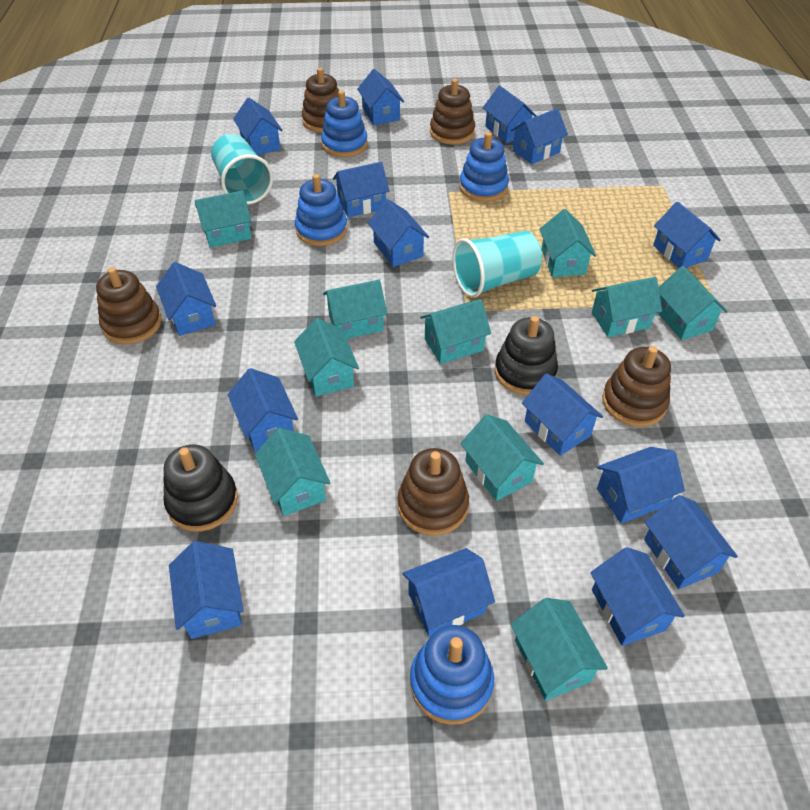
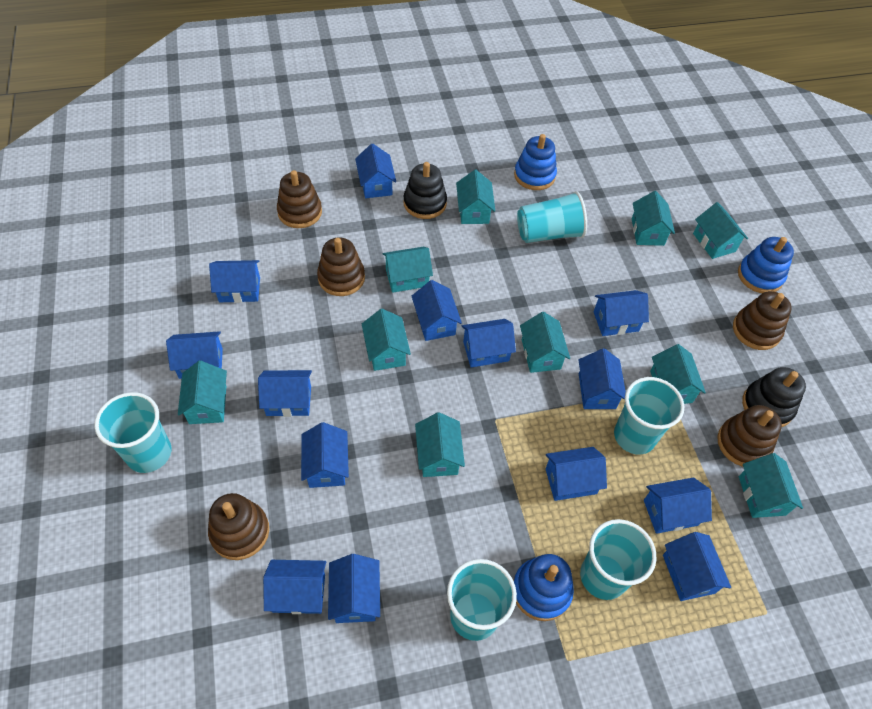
blue house: [156,262,216,336] [169,541,244,639] [228,368,298,451] [233,98,283,155] [333,162,390,218] [357,69,404,125] [368,199,429,267] [402,548,495,636] [483,86,537,143] [511,108,568,164] [522,373,603,456] [590,547,685,646] [597,447,685,524] [644,495,738,589] [653,202,721,268] = 15 -> [166,331,223,379] [209,260,260,303] [258,370,312,417] [263,560,326,614] [301,422,349,488] [328,554,380,623] [355,143,396,198] [412,280,462,341] [462,319,516,367] [545,447,607,501] [578,348,626,409] [593,290,649,336] [644,477,712,534] [663,532,731,601] = 14
blue stacking toy: [295,174,348,246] [321,91,368,157] [410,625,494,725] [459,132,509,202] = 4 -> [513,554,574,621] [514,134,557,190] [738,237,794,293] = 3
turquoise cup: [211,134,273,205] [453,231,542,298] = 2 -> [94,392,171,473] [447,559,517,641] [517,191,587,243] [580,519,656,600] [614,377,684,455] = 5

